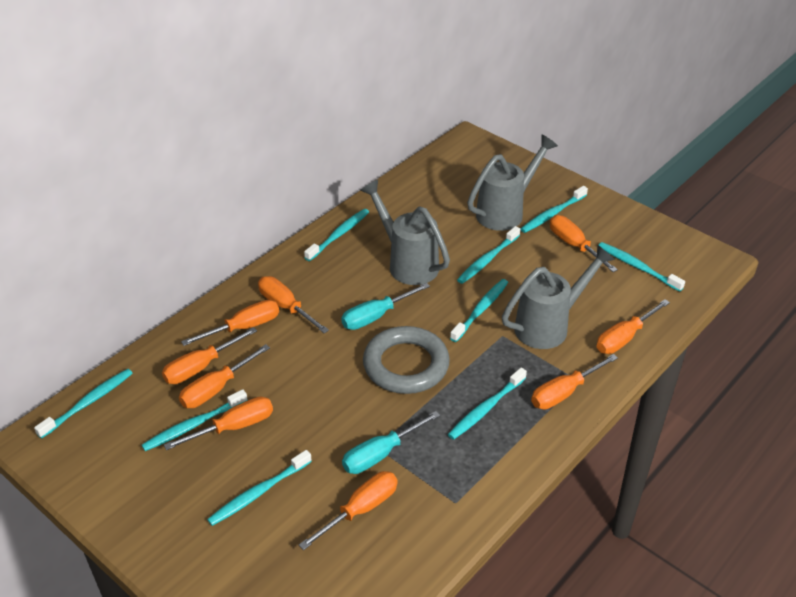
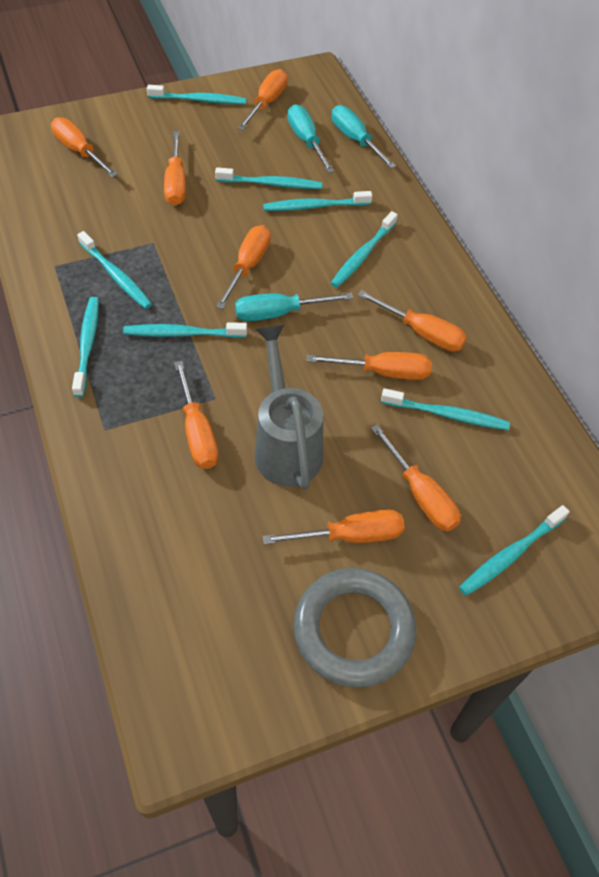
grey watering can: [360,180,450,285] [467,135,558,231] [502,245,615,349] = 3 -> [255,325,323,490] = 1
turquoise screwdriver: [341,283,430,330] [342,411,440,474] = 2 -> [235,293,353,321] [287,104,334,173] [332,105,396,169] = 3

